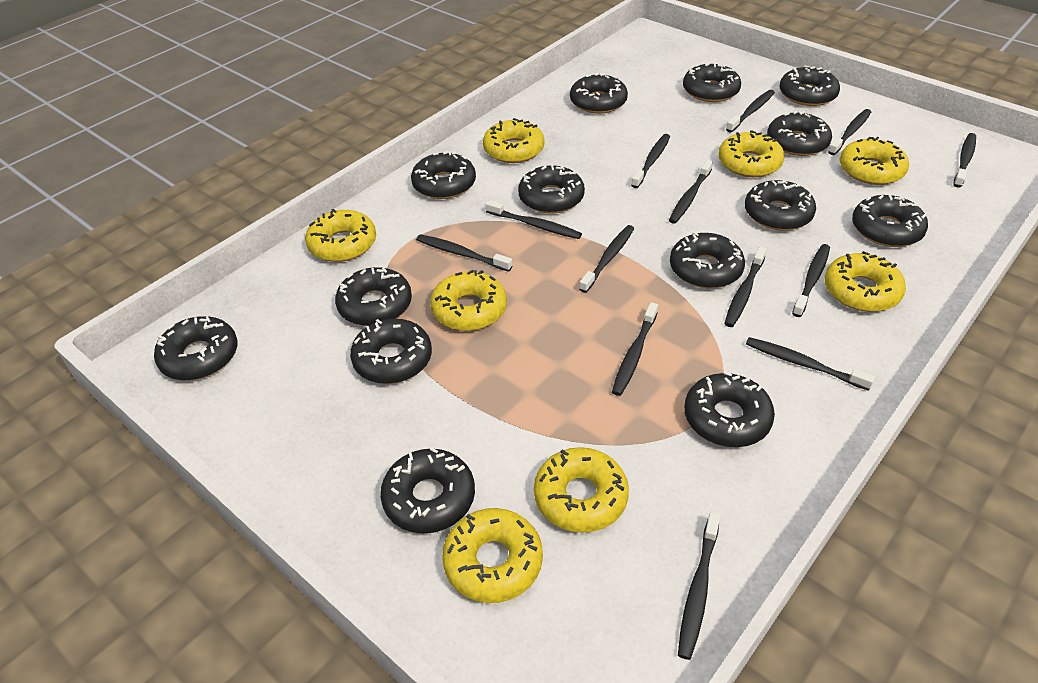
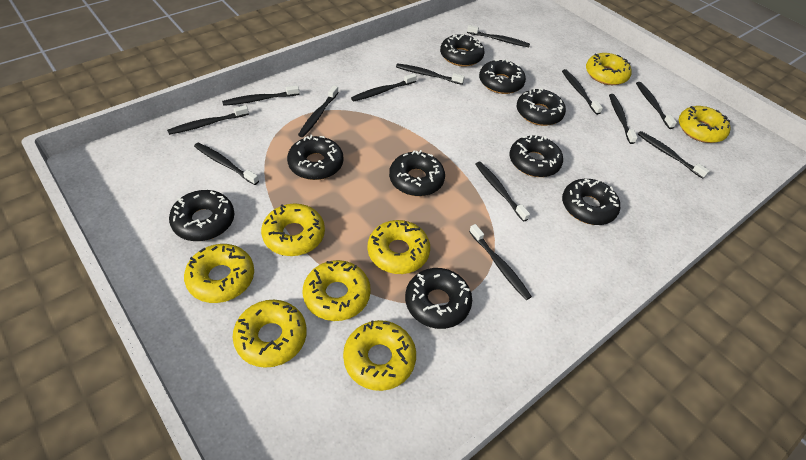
black donut: [154,316,238,380] [335,267,412,326] [350,319,432,384] [380,447,475,534] [411,151,476,199] [518,165,585,214] [570,73,628,114] [670,232,745,288] [683,63,741,102] [684,371,775,447] [745,179,816,231] [767,111,832,156] [779,66,840,106] [852,195,928,247] = 14 -> [169,190,234,241] [287,135,344,180] [389,150,445,196] [405,268,472,329] [440,33,484,67] [479,59,526,94] [510,135,563,177] [517,88,566,126] [562,179,620,225] = 9

